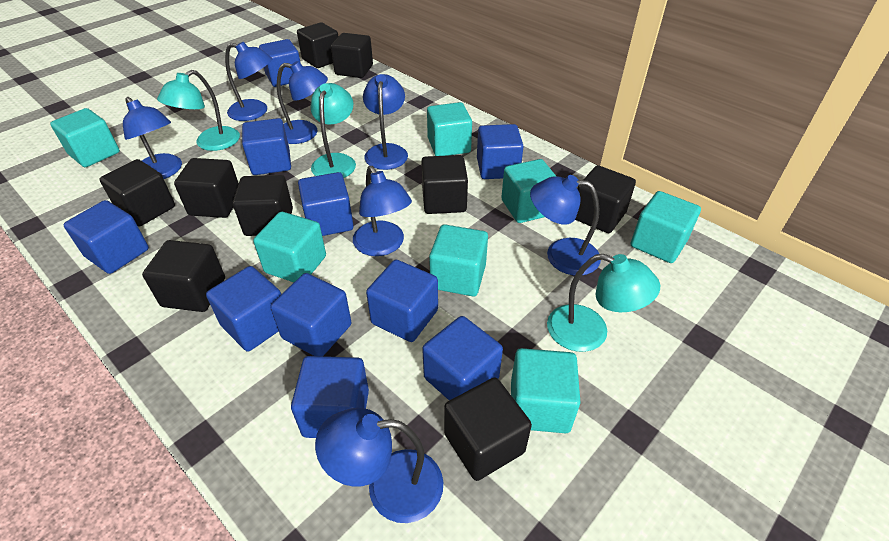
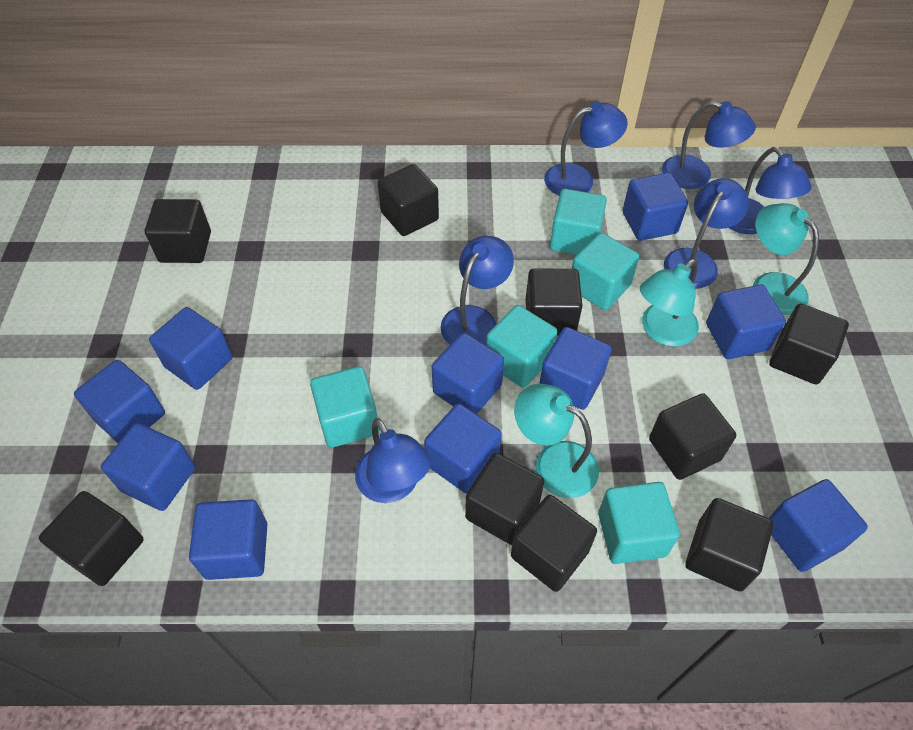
blue lamp: [123,97,182,179] [225,42,272,121] [277,61,328,144] [315,408,443,523] [353,166,412,256] [363,74,408,170] [530,175,601,275] = 7 -> [355,418,431,503] [440,236,514,345] [544,102,628,196] [662,101,756,189] [664,178,749,289] [729,147,812,234] = 6
turquoise cube: [50,108,120,167] [253,212,326,282] [427,102,472,156] [429,224,488,296] [501,159,556,223] [511,348,581,433] [631,191,701,263] = 7 -> [310,366,380,448] [486,305,557,388] [550,189,607,255] [572,233,639,310] [598,482,680,564] = 5

